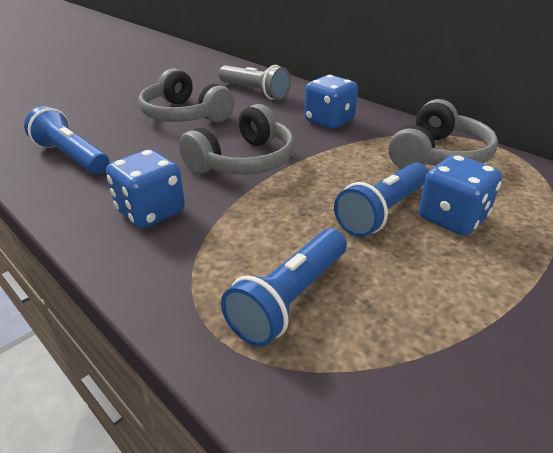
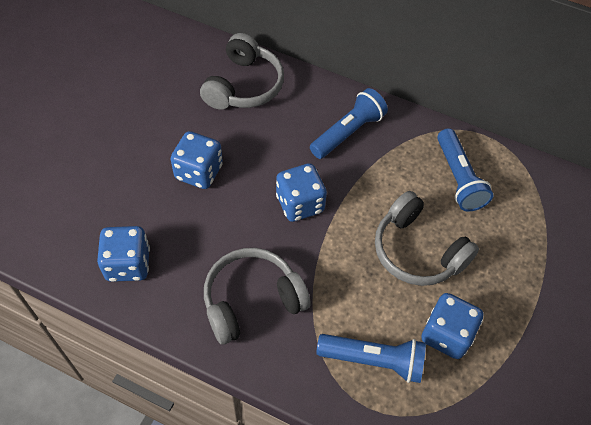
blue dice: [106,149,185,228] [304,75,358,129] [419,155,502,236] = 3 -> [97,226,150,282] [171,131,223,189] [276,163,327,222] [421,293,483,359] = 4
grey flashlight: [219,65,291,100] = 1 -> none = 0

